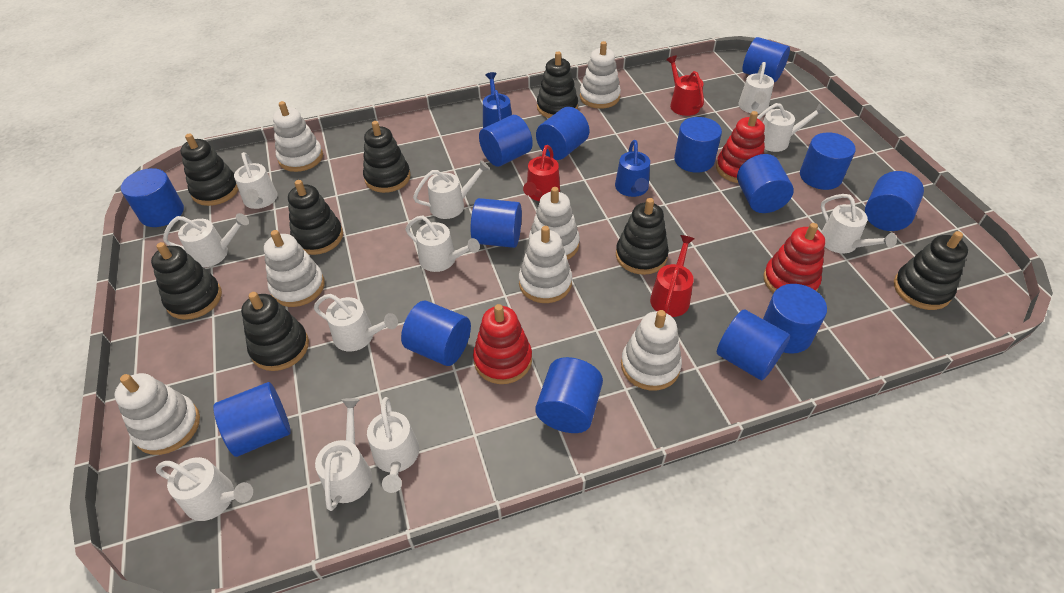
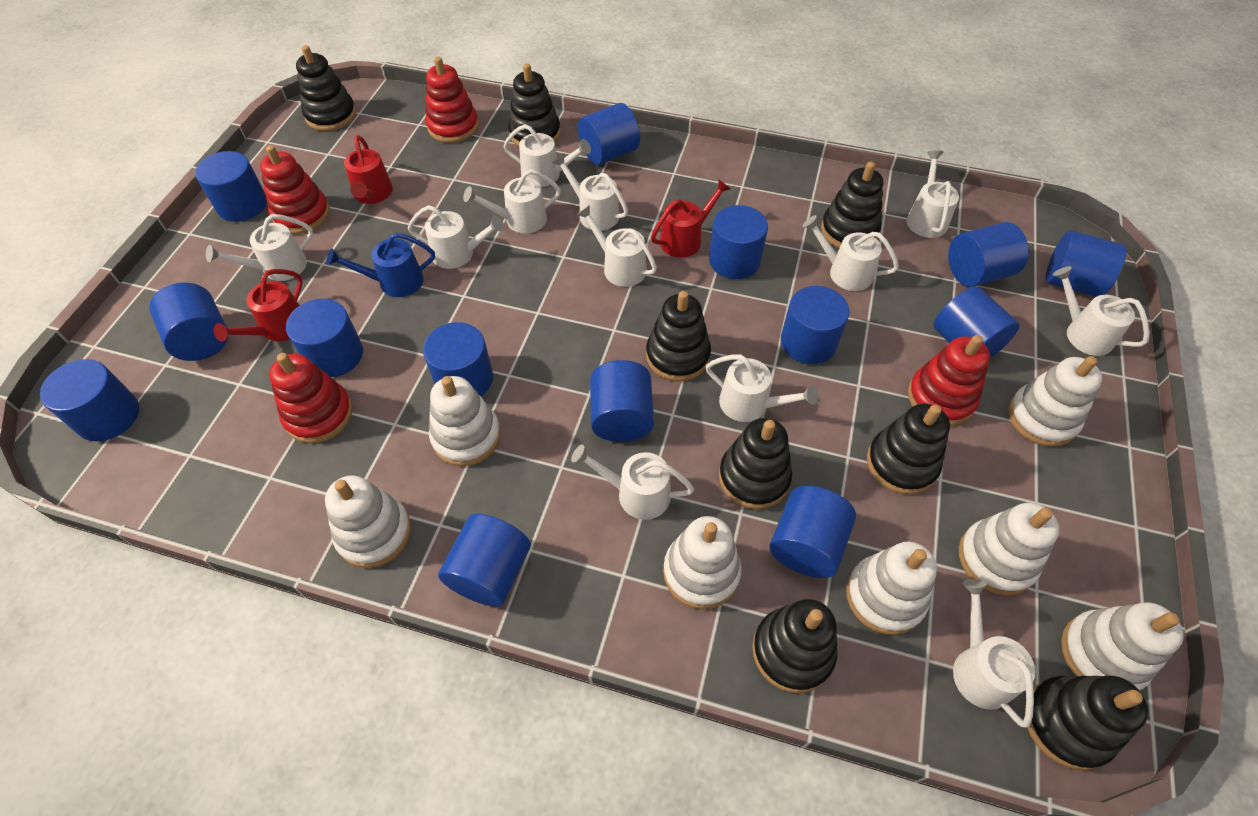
blue watering can: [483,72,512,128] [615,140,650,197] = 2 -> [326,233,435,297] = 1
red stacking toy: [473,304,532,384] [716,111,765,183] [763,223,825,293] = 3 -> [260,145,330,234] [269,353,353,443] [426,57,479,143] [908,335,990,426] = 4
white watering can: [156,457,253,521] [163,213,249,268] [234,152,277,209] [314,294,398,351] [315,398,372,511] [367,397,419,493] [406,216,480,272] [413,160,490,219] [738,62,774,114] [757,103,825,152] [821,194,897,253] = 11 -> [206,214,313,281] [408,205,504,269] [463,169,561,233] [503,124,591,187] [552,153,628,231] [571,445,694,520] [577,205,657,287] [706,355,818,422] [803,215,899,291] [907,150,959,238] [953,579,1035,727] [1053,266,1150,356] = 12

